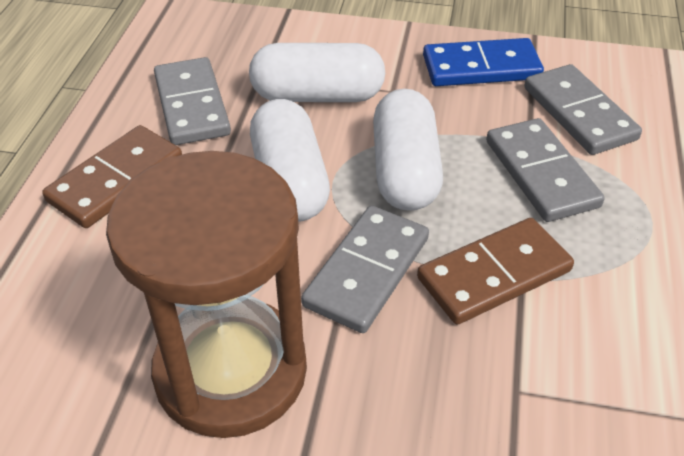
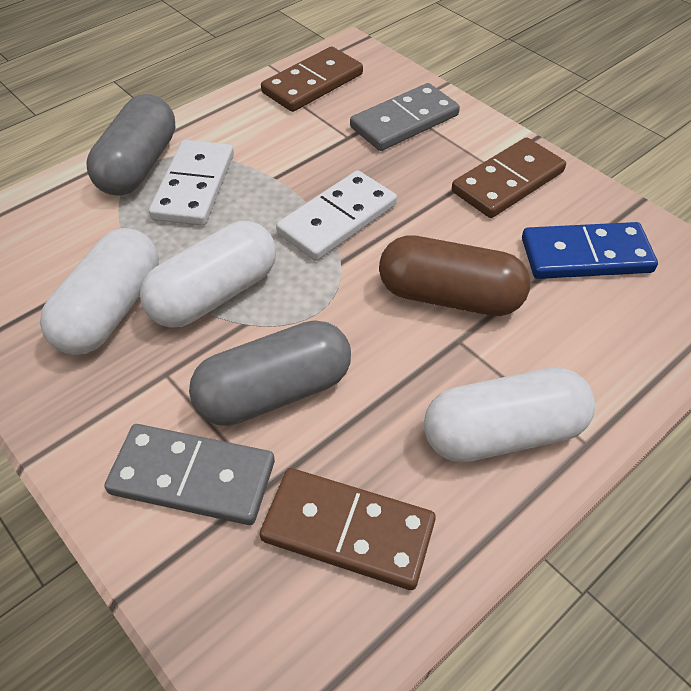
brown capsule: none = 0 -> [379,235,531,316] = 1
brown domino: [42,125,182,228] [417,218,574,325] = 2 -> [260,468,436,590] [261,46,363,112] [452,137,566,218] = 3
brown hourglass: [106,151,307,438] = 1 -> none = 0
grey capsule: none = 0 -> [87,94,175,196] [189,320,351,426] = 2
grey domino: [154,57,231,145] [301,205,429,333] [486,118,605,222] [524,64,642,155] = 4 -> [104,424,275,525] [350,83,460,151] = 2
white domino: none = 0 -> [149,140,234,226] [276,170,397,261] = 2

